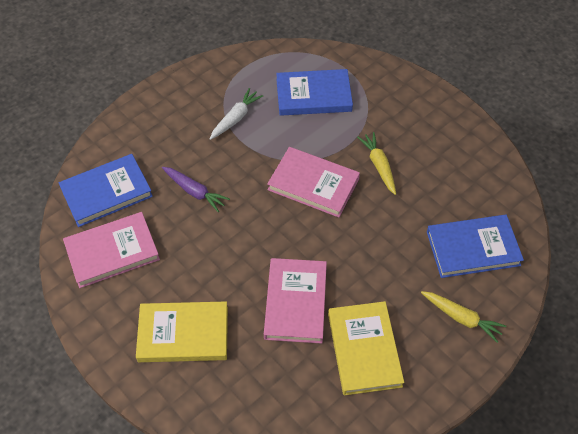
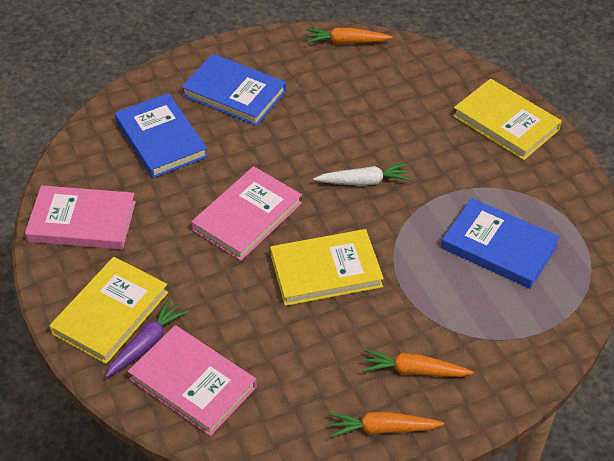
orange carrot: none = 0 -> [307,28,393,44] [329,412,444,437] [363,349,474,377] = 3
yellow book: [136,301,228,362] [328,301,404,395] = 2 -> [50,257,168,364] [270,229,384,306] [453,79,562,160] = 3
yellow carrot: [357,132,396,195] [421,291,506,343] = 2 -> none = 0

